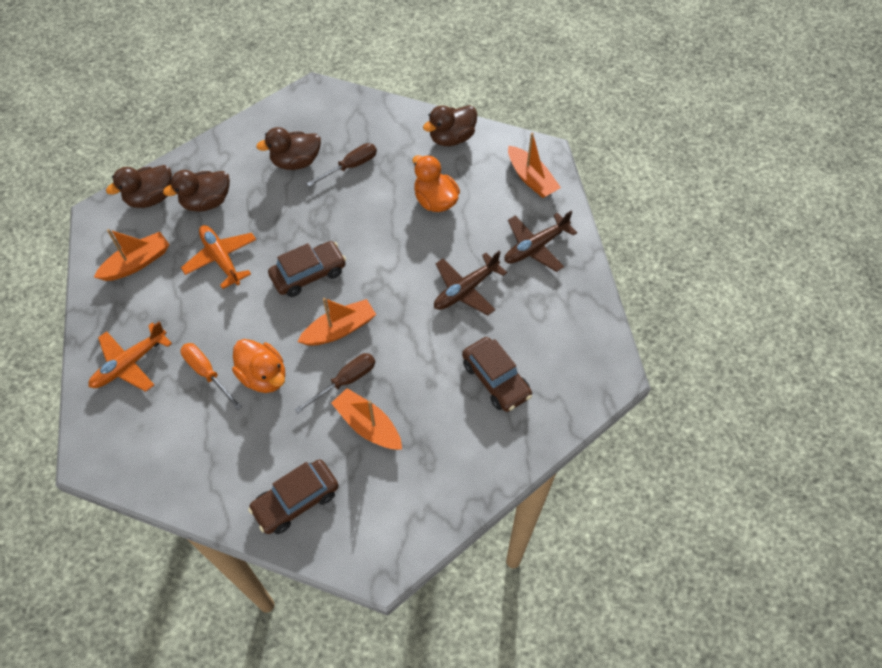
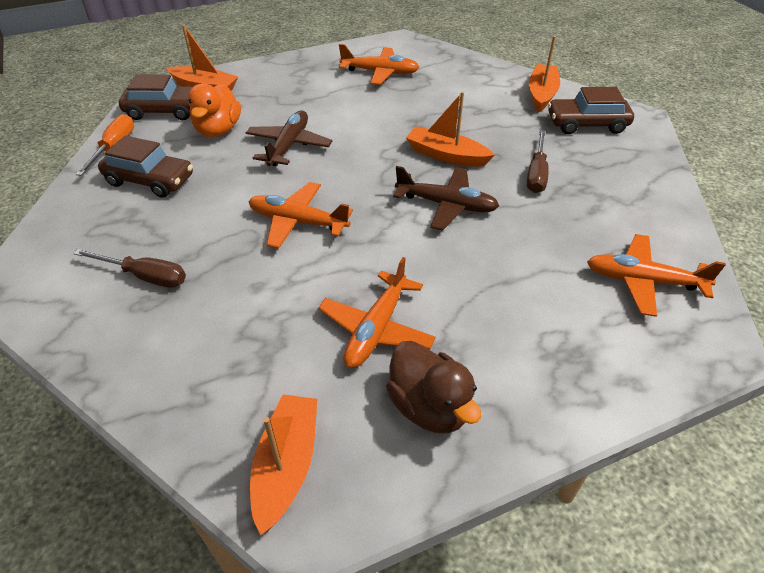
brown duck: [106,165,172,208] [163,170,230,212] [256,127,321,170] [423,105,477,146] = 4 -> [386,341,481,433] = 1
orange duck: [232,339,285,393] [413,155,460,212] = 2 -> [188,83,241,137] = 1
orange plane: [89,322,172,392] [181,225,256,289] = 2 -> [248,182,353,249] [318,257,436,368] [339,44,420,85] [587,234,726,317] = 4

